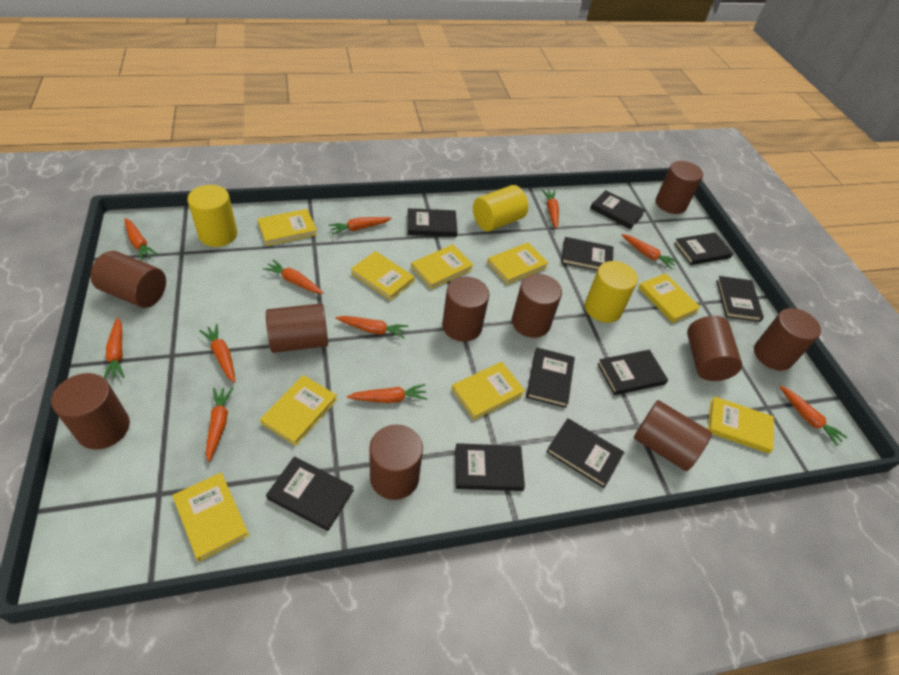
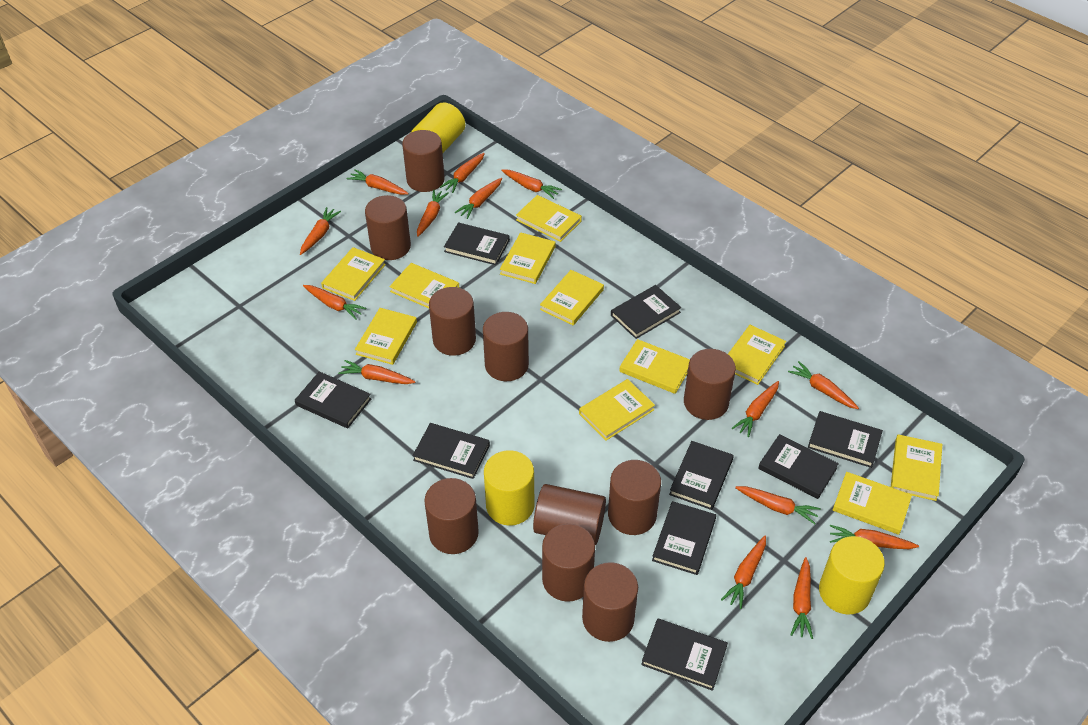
black book: [266,457,354,531] [408,208,457,237] [455,443,525,491] [526,348,575,408] [546,418,624,488] [562,237,613,271] [590,190,645,229] [597,350,668,395] [674,232,733,265] [716,276,764,322] = 10 -> [295,371,371,428] [413,423,490,479] [444,222,510,265] [611,285,681,339] [641,618,728,691] [652,501,716,575] [669,441,734,510] [758,434,839,499] [808,411,883,468] = 9
orange carrot: [104,318,124,379] [124,218,158,261] [199,324,235,383] [206,387,234,462] [263,259,324,294] [329,217,392,235] [335,316,408,339] [347,384,427,403] [542,190,559,229] [622,234,678,269] [779,385,848,446] = 11 -> [300,207,341,255] [303,285,367,320] [338,360,416,384] [347,169,409,195] [417,190,449,237] [440,153,485,193] [455,178,502,219] [501,170,562,199] [721,536,766,609] [732,381,779,437] [735,486,821,524] [788,361,859,409] [790,557,813,639] [830,525,919,549] = 14
yellow book: [173,472,249,561] [258,209,317,246] [260,375,337,446] [351,251,415,301] [411,245,473,289] [452,362,525,420] [487,242,548,285] [638,273,701,323] [708,396,774,454] = 9 -> [321,247,386,301] [355,308,417,365] [389,263,459,308] [500,232,556,284] [516,195,582,242] [540,270,604,325] [579,379,655,441] [619,339,690,394] [728,325,786,385] [833,472,912,535] [891,434,942,501] = 11

